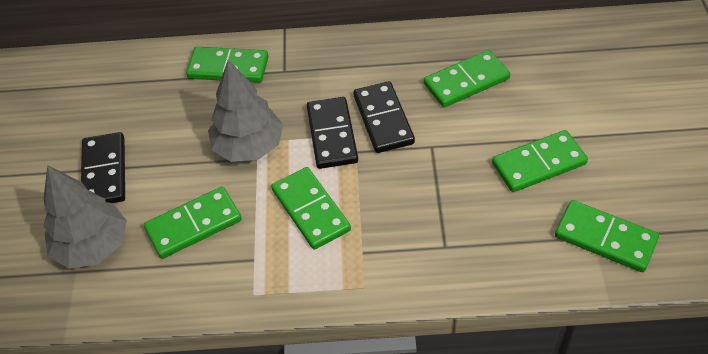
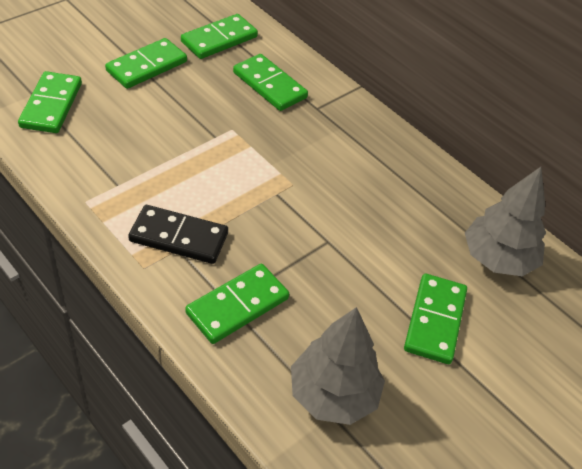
black domino: [81,132,125,203] [307,97,358,169] [354,81,415,153] = 3 -> [128,205,228,264] = 1

